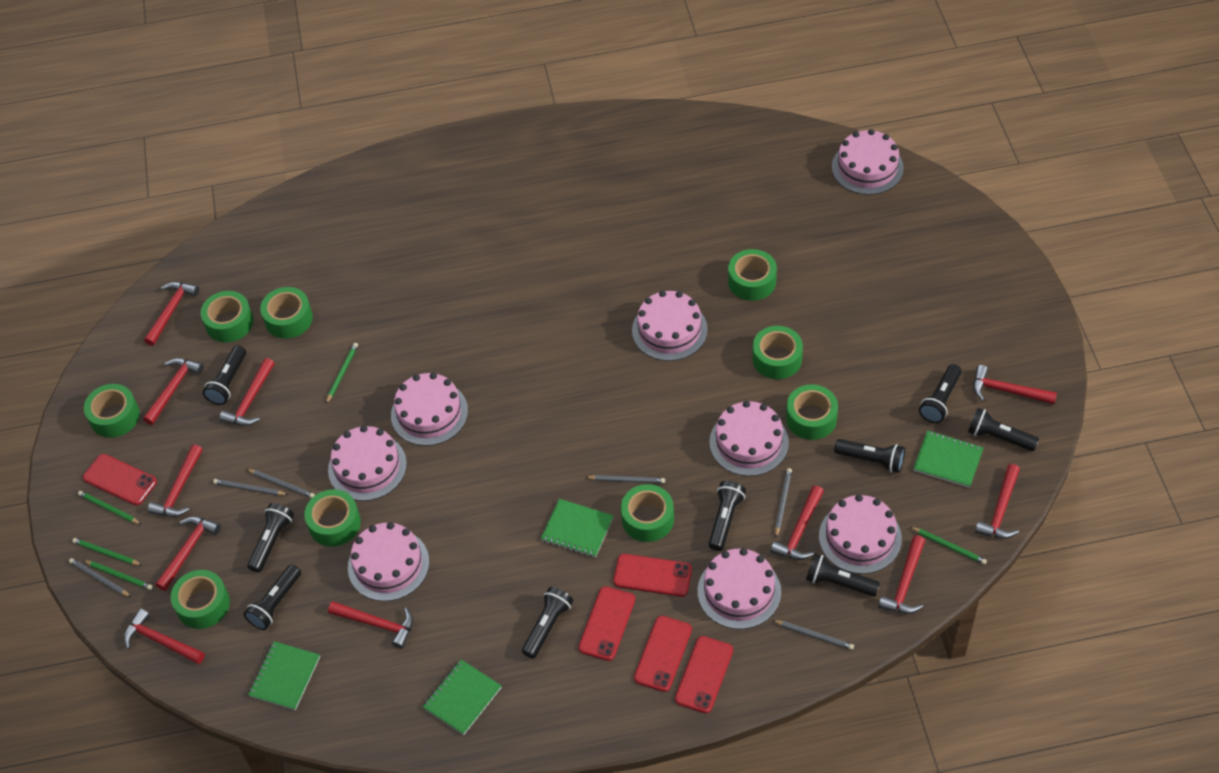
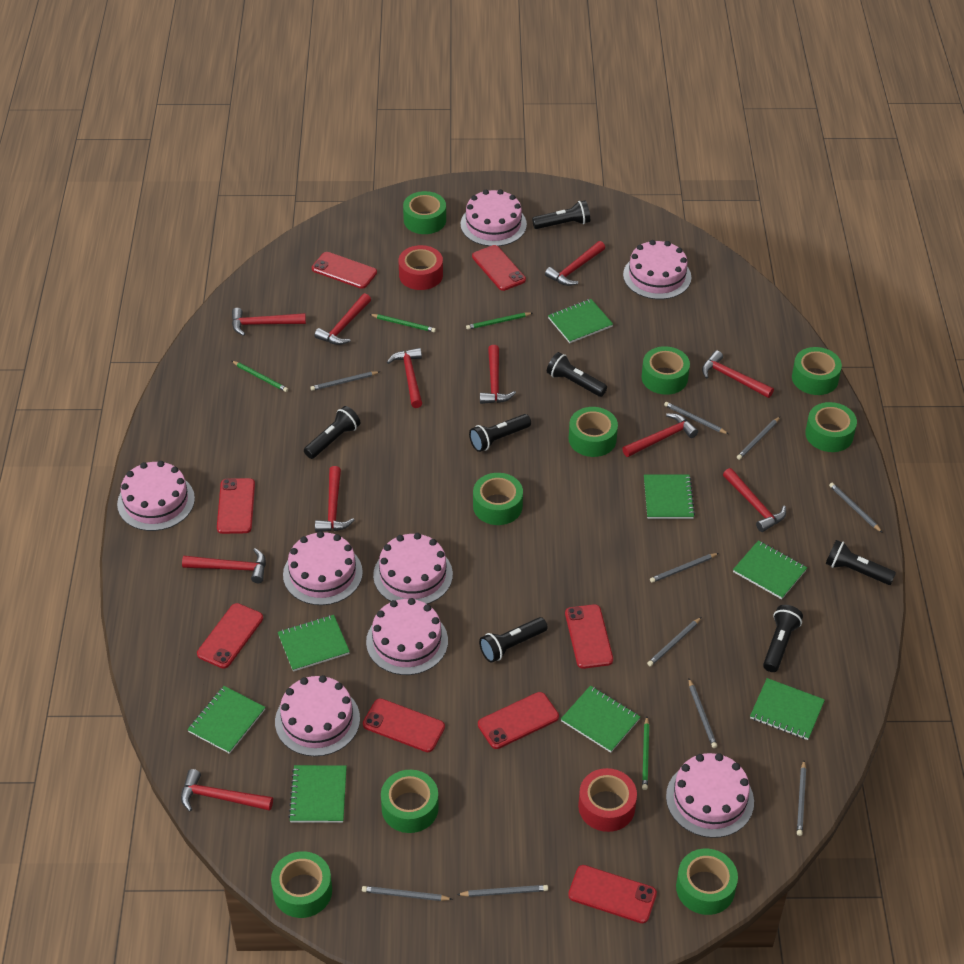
black flashlight: [203,345,246,405] [244,564,301,630] [247,503,294,573] [522,587,573,659] [709,481,746,551] [806,554,880,597] [834,439,905,473] [919,364,962,423] [968,408,1039,451] = 9 -> [304,406,361,459] [469,414,531,452] [479,617,548,663] [532,200,590,229] [547,352,607,397] [763,605,803,672] [826,540,896,585] = 7
green notebook: [248,641,320,710] [423,660,502,735] [541,499,614,557] [913,431,984,488] = 4 -> [187,686,265,754] [278,615,350,672] [288,765,347,823] [548,299,613,343] [561,686,640,753] [644,475,695,519] [733,540,807,599] [750,678,825,740] = 8
green pencil: [72,538,142,566] [78,491,142,525] [83,560,153,590] [326,343,358,404] [910,527,987,565] = 5 -> [232,361,288,392] [370,314,436,332] [466,313,532,330] [642,717,649,790] = 4
grey pencil: [69,558,131,597] [213,479,288,496] [247,469,315,498] [585,475,665,483] [772,620,854,650] [775,468,792,537] = 6 -> [310,371,379,391] [362,886,453,901] [457,885,548,897] [647,617,702,666] [650,553,719,583] [664,402,728,434] [689,679,717,748] [737,417,780,460] [797,761,806,836] [829,483,883,533] = 10
red phone: [83,454,157,506] [578,586,635,661] [613,554,692,597] [634,616,692,692] [675,636,733,713] = 5 -> [197,603,263,669] [217,478,255,534] [312,252,377,289] [363,698,445,752] [472,245,526,291] [478,692,559,749] [565,604,613,669] [568,865,657,923] = 8
red tape: none = 0 -> [399,245,443,290] [578,768,637,832] = 2

